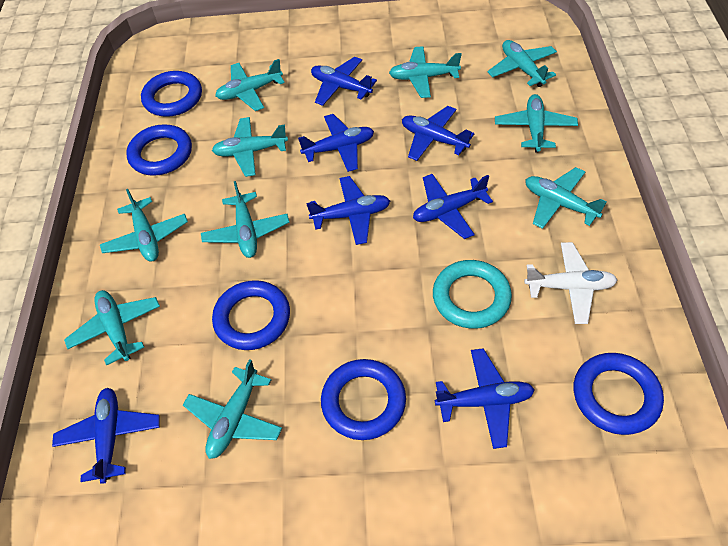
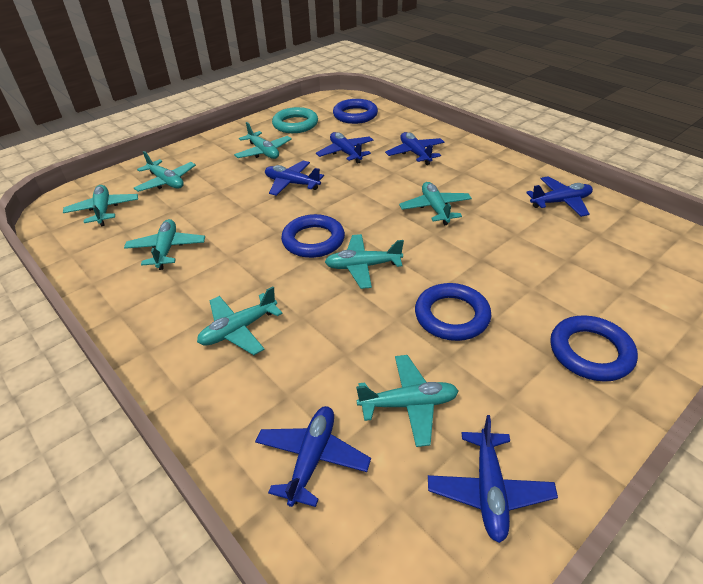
blue plane: [52,388,159,484] [298,114,374,172] [306,176,390,245] [311,57,377,106] [402,106,474,161] [413,174,493,239] [435,348,535,449] = 7 -> [255,406,371,507] [265,161,324,196] [316,132,374,164] [385,132,445,165] [428,415,558,543] [526,176,593,217] = 6
blue ring: [126,124,192,176] [141,71,202,117] [212,280,290,350] [321,359,406,440] [574,353,664,435] = 5 -> [281,214,345,258] [333,99,378,124] [415,283,491,341] [550,315,638,382] = 4
turquoise plane: [64,290,160,365] [100,189,188,261] [183,359,282,459] [201,181,290,258] [212,117,288,177] [215,59,285,111] [389,46,462,98] [487,40,557,87] [495,94,578,153] [525,167,607,229] = 10 -> [63,185,138,226] [124,219,205,270] [134,151,196,192] [197,287,283,355] [234,122,292,159] [325,234,404,289] [356,355,458,447] [399,182,472,225] = 8
white plane: [524,242,617,324] = 1 -> none = 0

